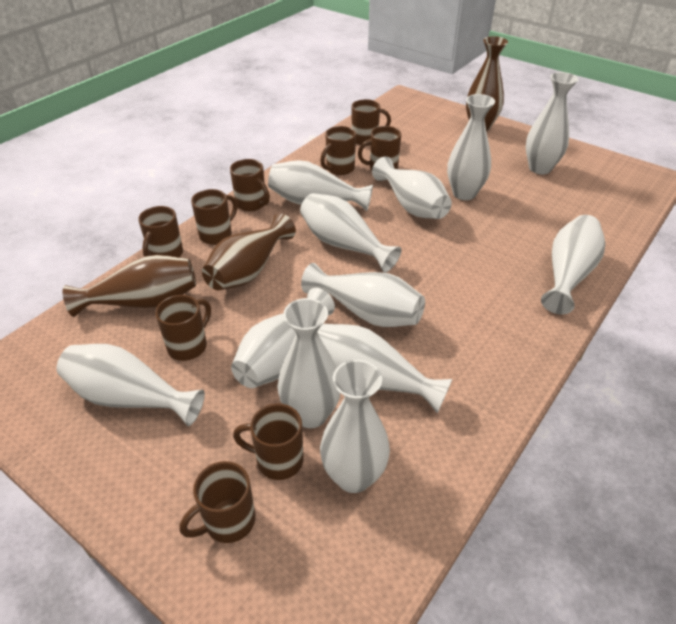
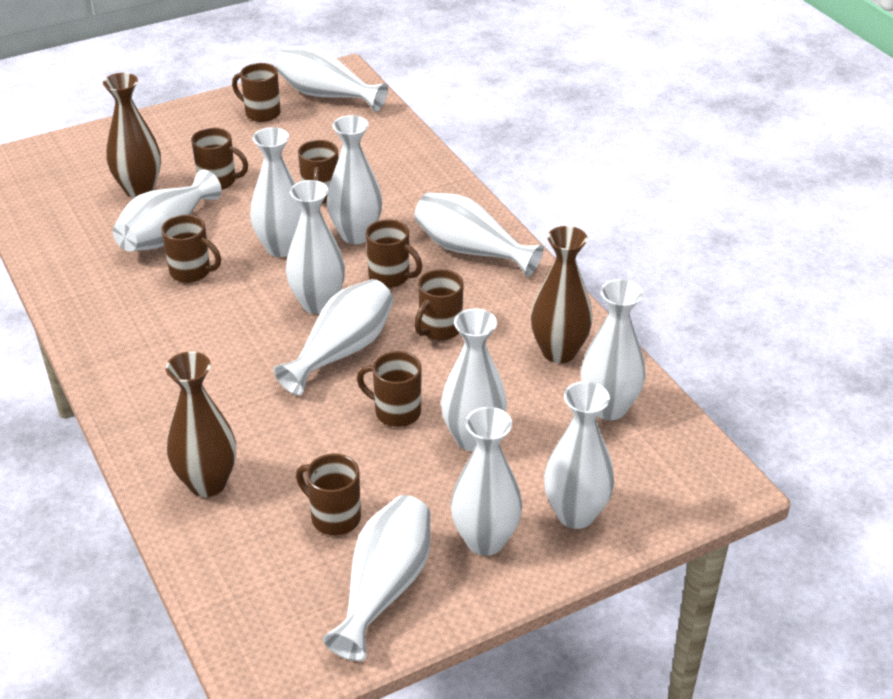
brown mug: [138,206,183,257] [155,295,211,361] [179,461,255,543] [191,189,237,245] [230,159,270,211] [233,404,304,480] [320,126,356,175] [352,99,391,146] [358,126,401,170] = 9 -> [161,215,221,283] [191,128,248,190] [232,63,280,122] [296,454,361,535] [298,140,338,203] [357,351,421,427] [366,219,422,288] [414,269,464,340] = 8

